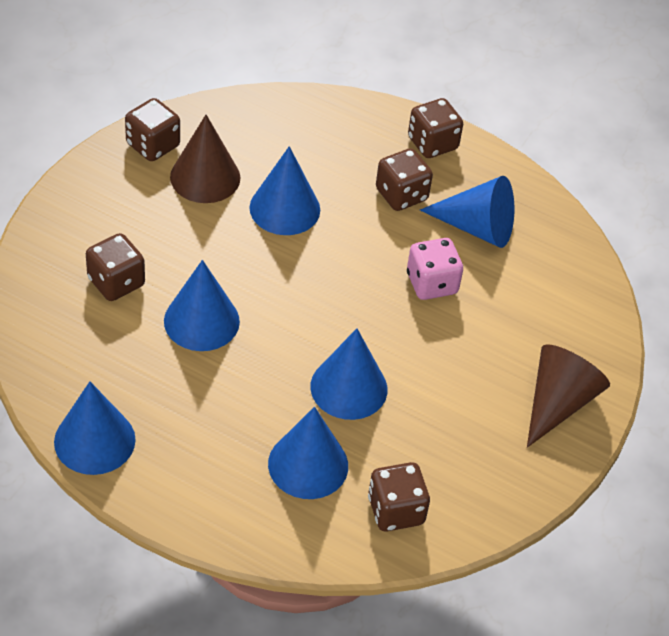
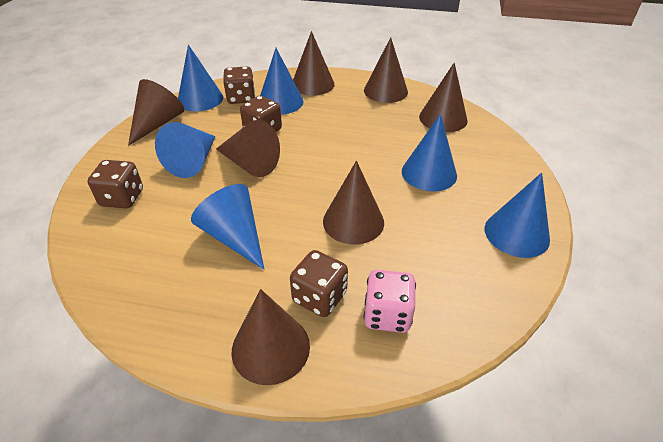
brown cone: [170,115,240,203] [527,344,610,448] = 2 -> [128,79,184,146] [216,120,280,177] [232,289,310,385] [293,31,335,96] [323,161,384,244] [364,37,408,103] [419,62,468,132] = 7
brown dice: [86,233,145,301] [125,98,180,161] [368,462,430,532] [376,148,433,211] [408,98,463,158] = 5 -> [88,160,143,208] [223,66,255,104] [240,96,282,132] [290,250,348,317] = 4

